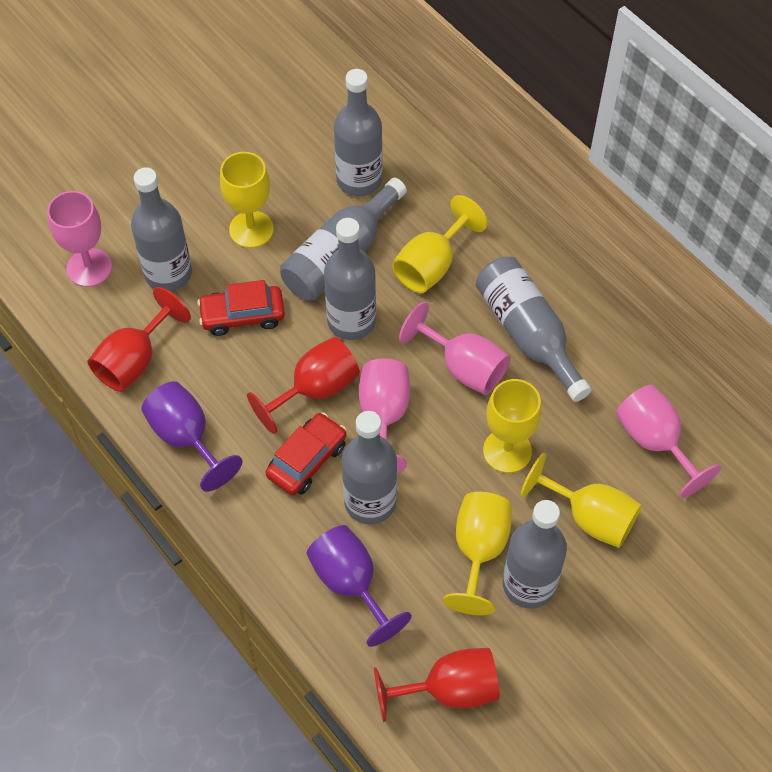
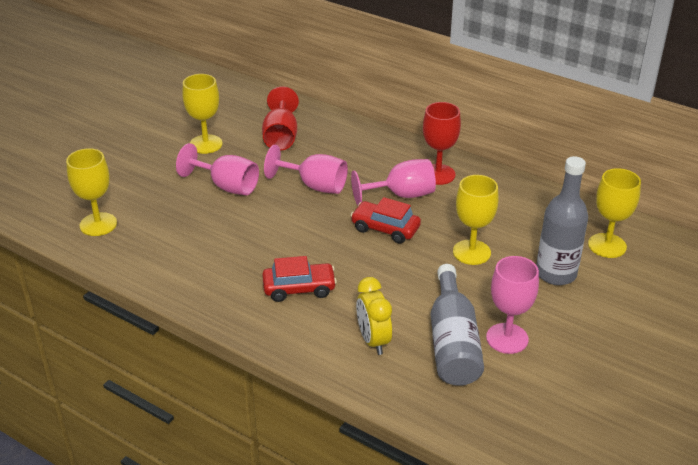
grey bottle: [131,167,192,291] [280,178,407,301] [324,218,376,340] [334,69,383,196] [342,411,397,524] [476,257,592,402] [503,500,567,609] = 7 -> [431,264,484,386] [537,156,588,285] = 2
purple goblet: [141,381,243,492] [307,525,412,647] = 2 -> none = 0
red goblet: [88,287,191,392] [247,337,360,434] [374,648,500,722] = 3 -> [262,87,299,151] [423,102,461,185] = 2
yellow clock: none = 0 -> [356,277,392,355] = 1
yellow goblet: [220,152,274,248] [392,195,488,293] [443,492,512,615] [483,379,541,473] [520,453,642,548] = 5 -> [66,148,117,236] [182,74,223,154] [453,175,498,265] [588,168,641,258] = 4

